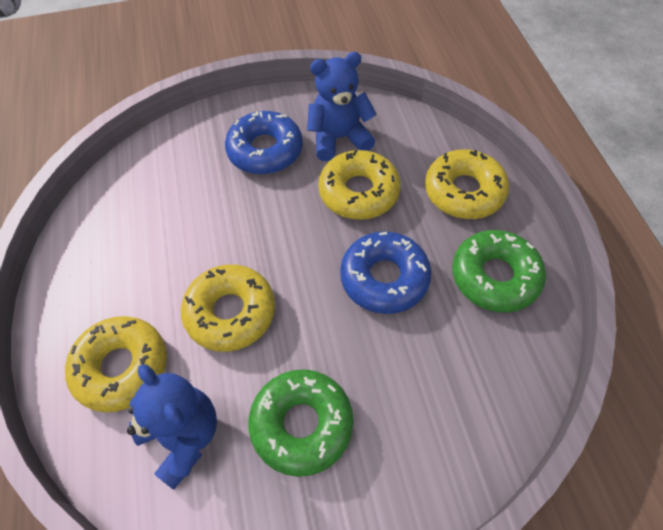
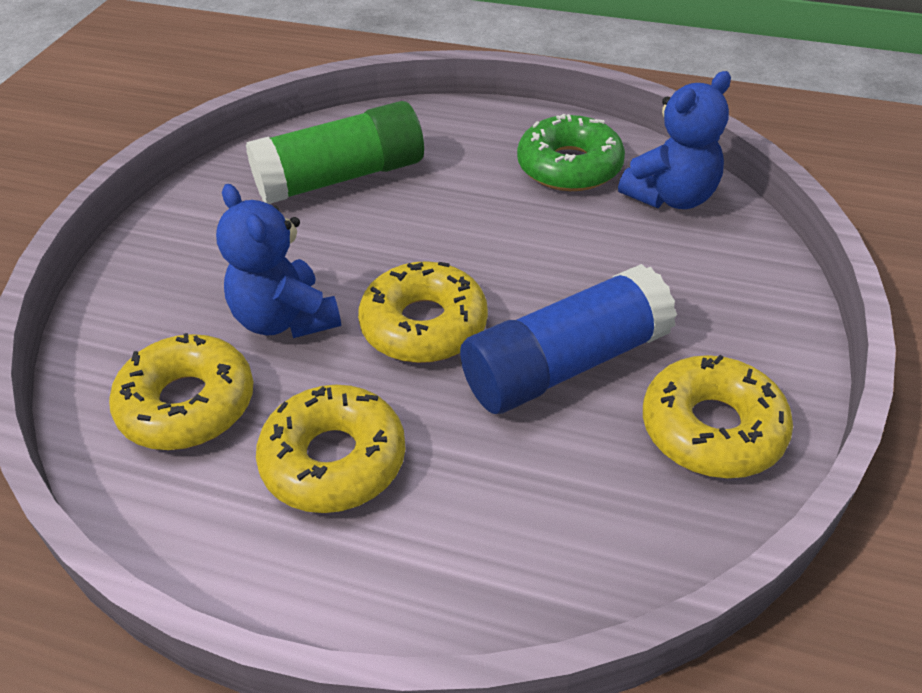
blue donut: [225,111,303,175] [340,231,432,314] = 2 -> none = 0
blue glue stick: none = 0 -> [460,264,677,414] = 1
green donut: [248,369,354,477] [452,230,546,313] = 2 -> [517,114,625,191] = 1
green glue stick: none = 0 -> [246,101,424,204] = 1

